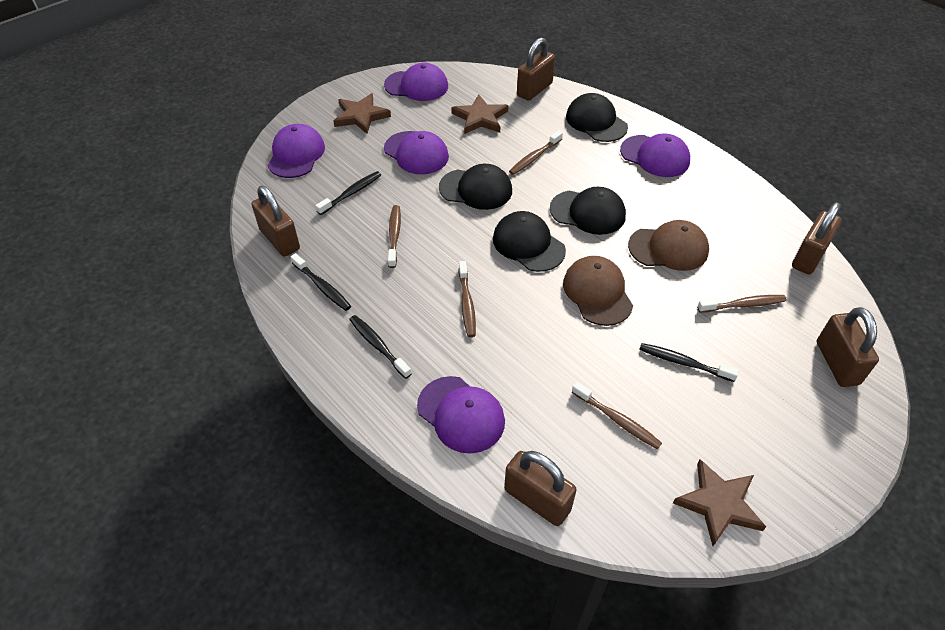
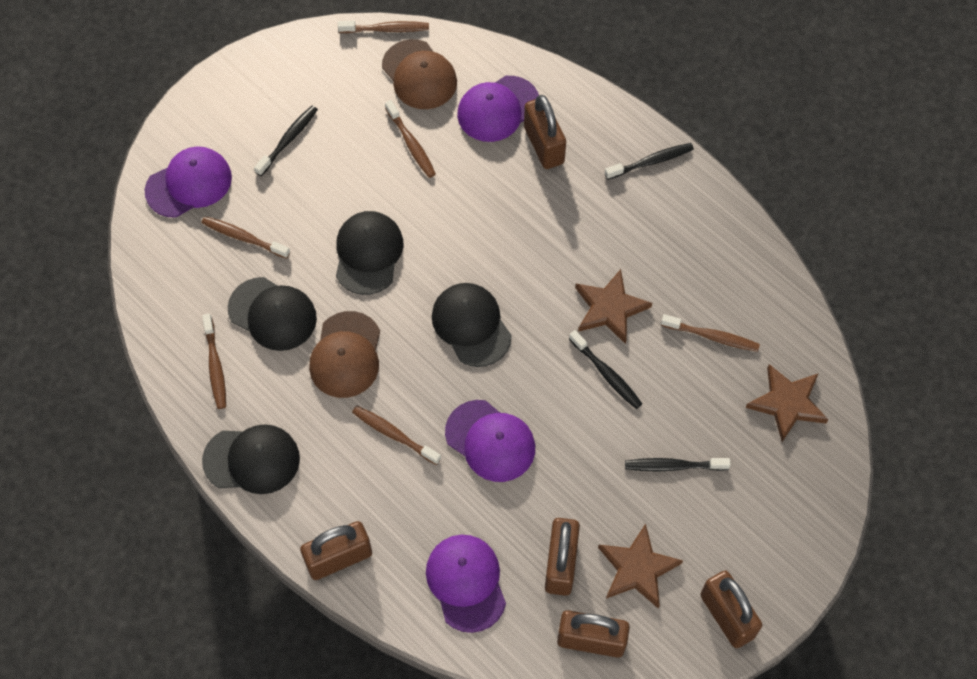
brown toothbrush: [388,205,401,268] [459,261,476,337] [509,130,563,175] [572,382,662,449] [697,295,787,313] = 5 -> [202,216,290,259] [202,314,226,409] [338,21,429,33] [352,406,441,465] [385,100,436,178] [661,314,760,352] = 6
purple cap: [267,124,325,178] [384,63,448,101] [384,131,449,174] [417,376,505,454] [620,133,690,177] = 5 -> [145,146,232,218] [426,535,506,633] [445,400,535,482] [457,76,539,142] = 4

